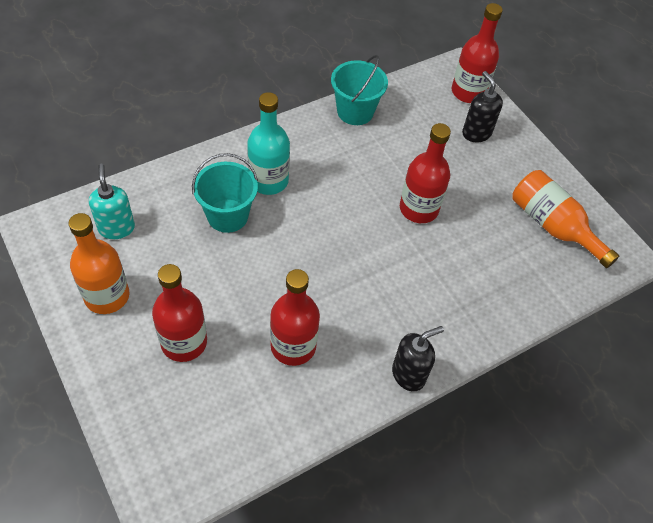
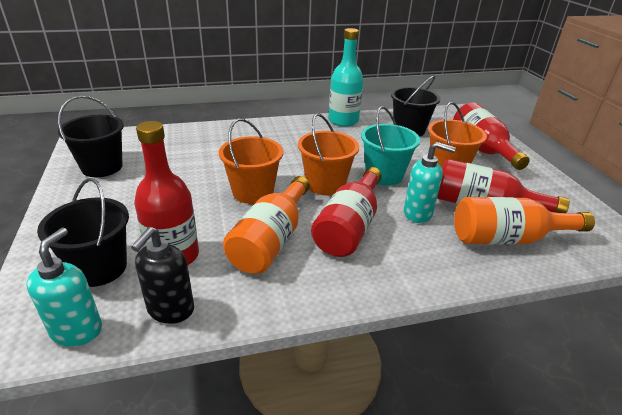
black bucket: none = 0 -> [37,178,129,287] [58,96,124,177] [391,76,440,137] = 3
black soap dispenser: [392,326,444,391] [462,71,503,143] = 2 -> [131,227,194,324] = 1
orange bucket: none = 0 -> [219,119,283,204] [298,113,359,196] [428,102,487,167] = 3
turquoise bucket: [192,153,258,233] [331,55,388,125] = 2 -> [361,106,420,186] = 1
turquoise soap dispenser: [89,164,135,239] = 1 -> [27,228,102,347] [404,142,456,223] = 2

